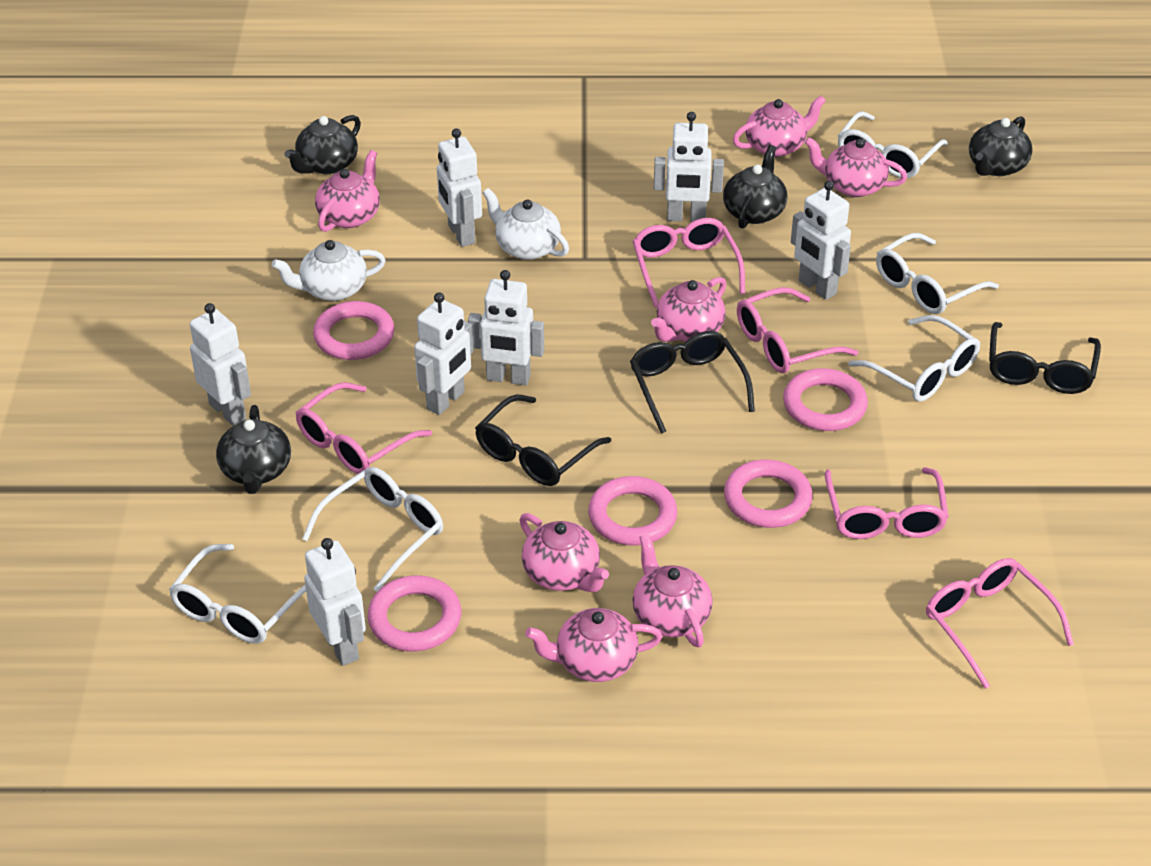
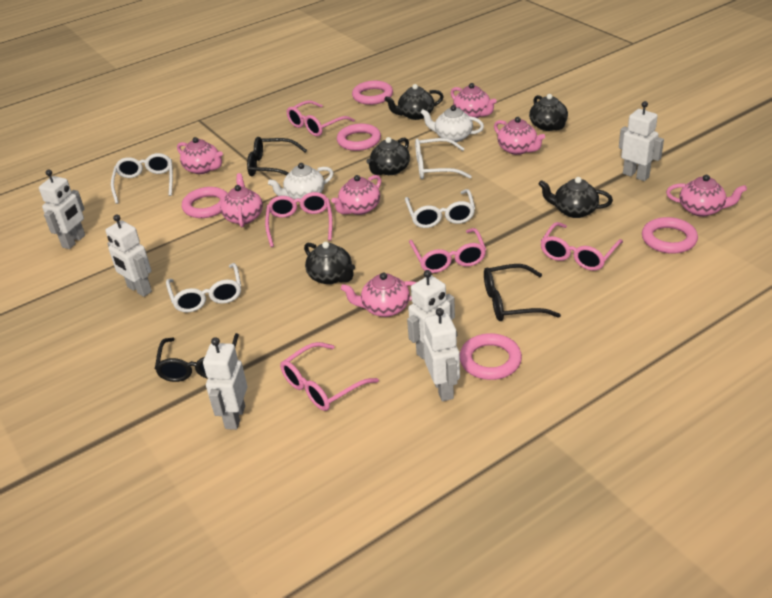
black teapot: [216,405,291,494] [284,115,361,174] [723,145,788,229] [969,116,1033,176] = 4 -> [304,242,355,284] [366,137,410,175] [384,84,444,120] [529,94,568,131] [539,177,613,218] = 5
white glasses: [169,544,306,644] [302,467,443,592] [838,111,948,178] [848,315,980,402] [876,233,999,314] = 5 -> [111,153,173,204] [166,263,241,313] [405,189,475,228] [415,138,472,179] = 4
white robot: [190,303,251,426] [304,538,366,666] [414,292,473,415] [437,128,482,247] [468,270,544,385] [654,112,724,222] [791,181,851,300] = 7 -> [39,170,85,249] [105,214,152,297] [203,337,247,430] [407,270,455,360] [423,308,460,401] [619,101,664,181] = 6

